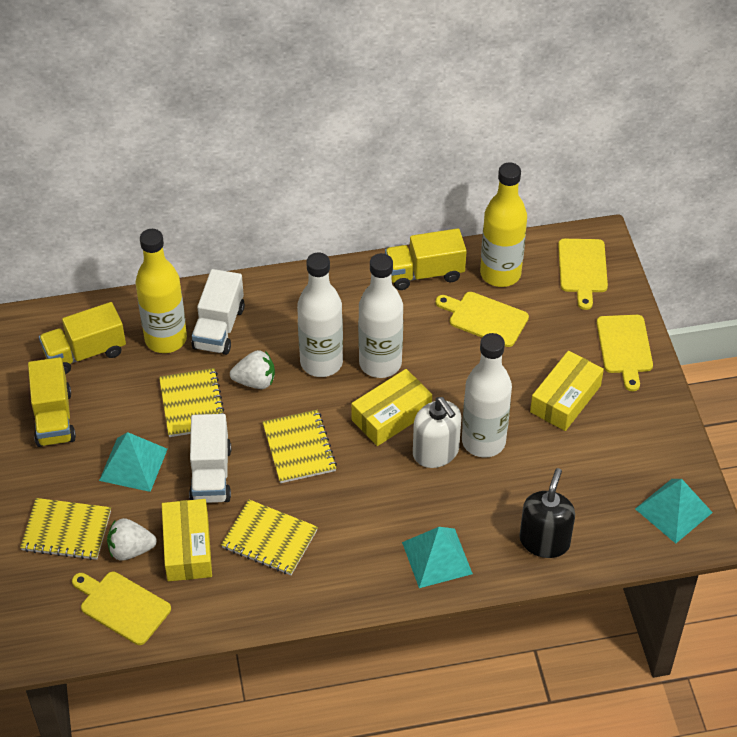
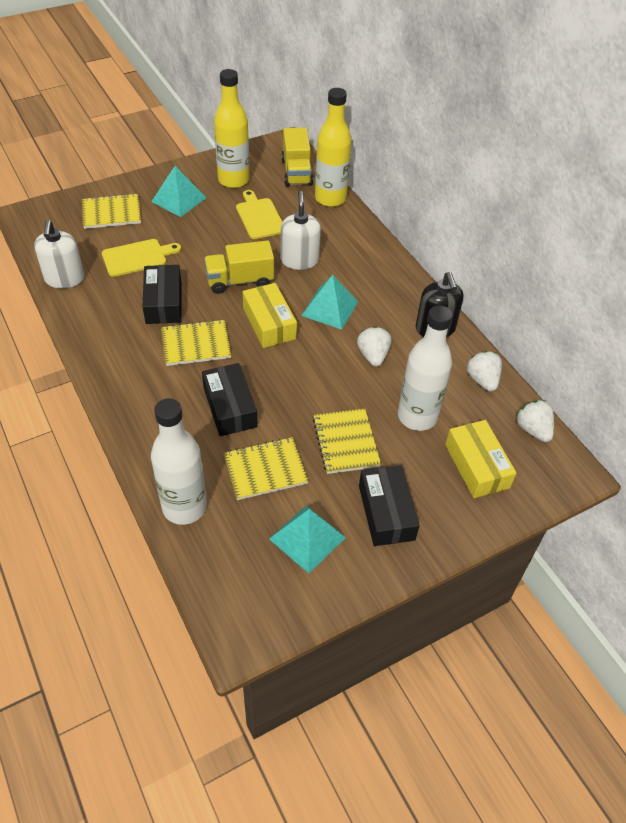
black box: none = 0 -> [142,265,182,324] [202,363,258,436] [359,465,420,546] = 3
white bottle: [297,252,343,377] [358,253,403,378] [462,333,512,458] = 3 -> [151,398,207,525] [398,306,453,431] = 2
white soap dispenser: [413,397,461,468] = 1 -> [34,220,85,289] [281,191,321,270] = 2
white strawberry: [107,518,157,561] [230,350,275,389] = 2 -> [357,326,392,367] [467,351,502,392] [516,400,554,442] = 3
white truck: [189,414,231,503] [192,269,245,355] = 2 -> none = 0
yellow box: [162,499,212,581] [351,369,432,446] [530,351,604,431] = 3 -> [242,283,297,348] [445,420,517,498] = 2
yellow cutting board: [72,572,171,645] [435,292,529,347] [558,239,608,310] [597,315,653,391] = 4 -> [102,239,181,277] [236,190,283,239] = 2
yellow truck: [28,357,76,447] [39,302,126,374] [385,228,467,290] = 3 -> [204,240,274,294] [281,128,313,186] = 2

